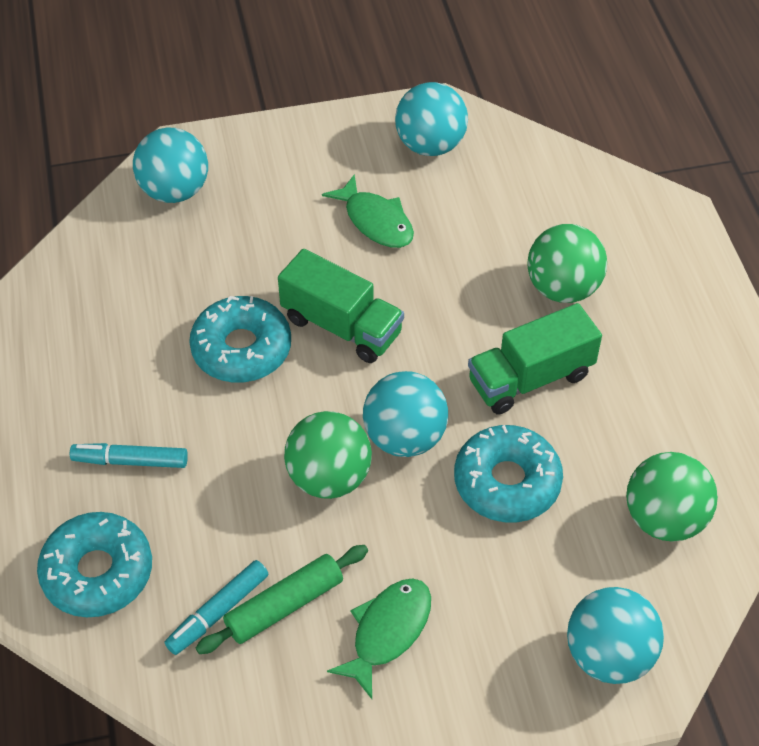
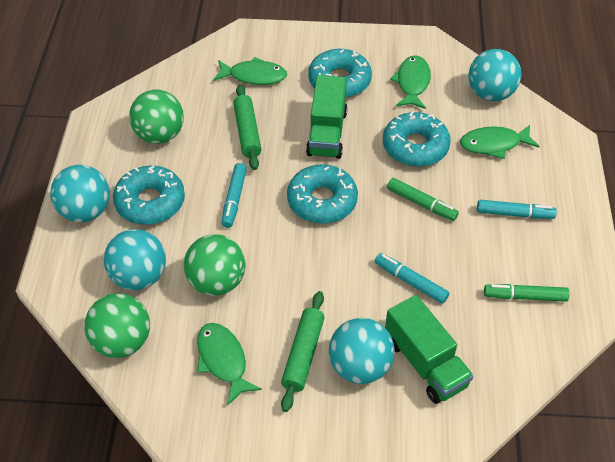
green fish: [322,174,414,248] [327,578,431,699] = 2 -> [197,323,262,405] [213,57,287,85] [390,56,431,109] [460,125,540,159] = 4
green marker: none = 0 -> [387,178,459,221] [484,284,570,302] = 2
green rolling pin: [196,545,368,654] = 1 -> [233,85,261,170] [281,291,325,412] = 2
turquoise donut: [37,512,152,617] [189,296,291,383] [454,425,563,523] = 3 -> [113,166,185,225] [287,164,358,224] [308,49,372,98] [383,112,451,167] = 4
turquoise marker: [70,443,188,468] [164,560,268,655] = 2 -> [221,163,247,228] [375,253,450,304] [477,200,557,219] = 3

